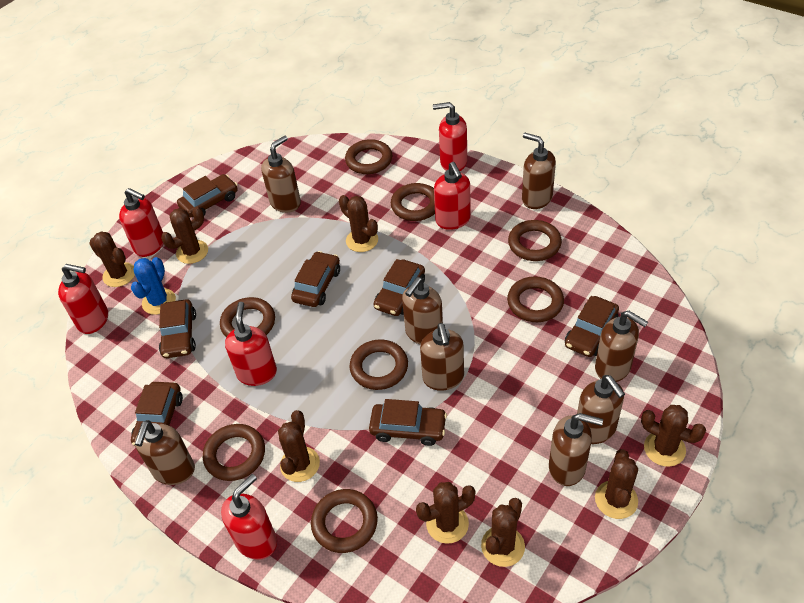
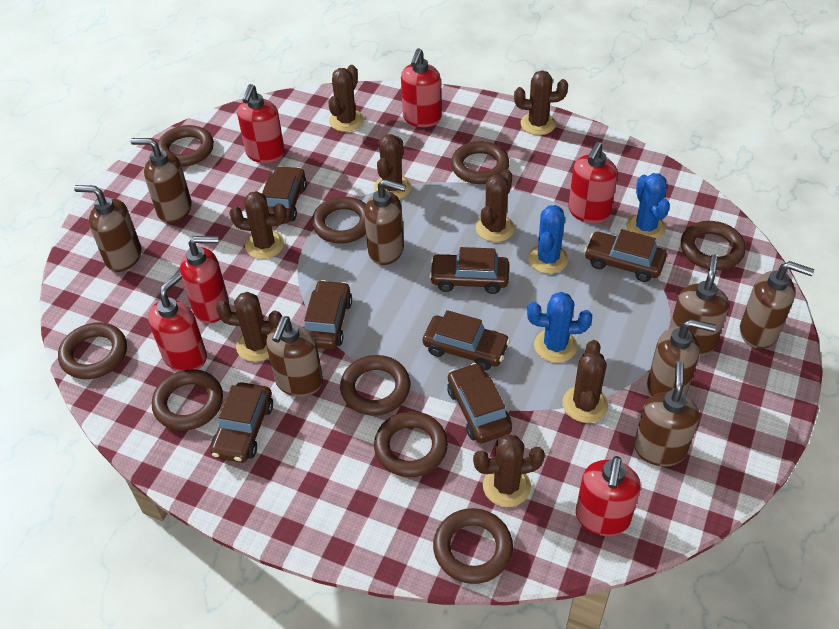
blue cactus: [131,257,176,315] = 1 -> [527,292,592,363] [528,205,568,274] [626,173,670,240] = 3
brown ring: [203,424,265,481] [220,297,275,337] [311,489,378,553] [345,139,392,174] [350,340,408,390] [391,183,435,221] [507,276,564,322] [508,220,562,261] = 8 -> [58,322,127,379] [152,369,223,431] [158,125,214,167] [312,197,366,244] [340,355,410,416] [374,411,448,477] [433,508,513,584] [451,141,509,184] [681,221,746,270] = 9

